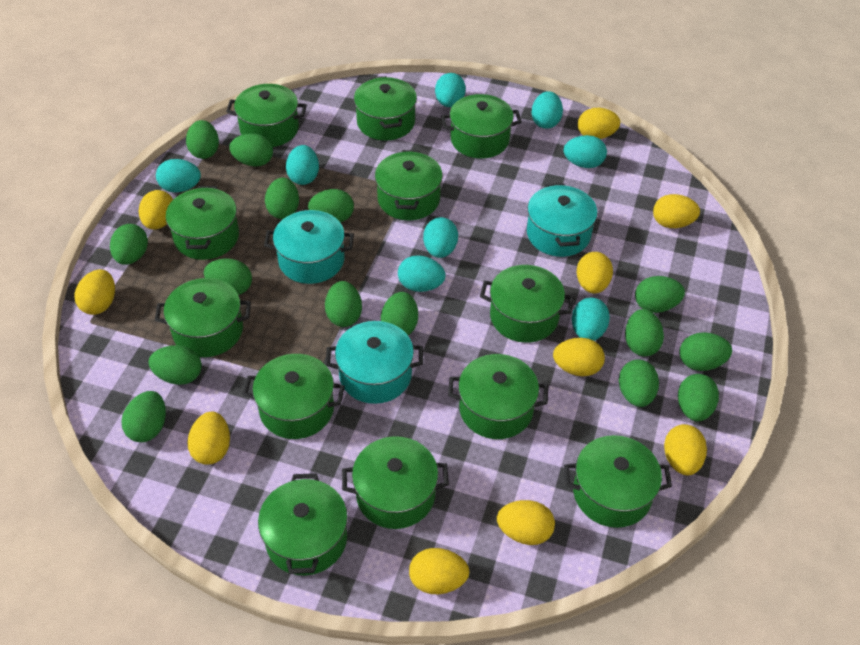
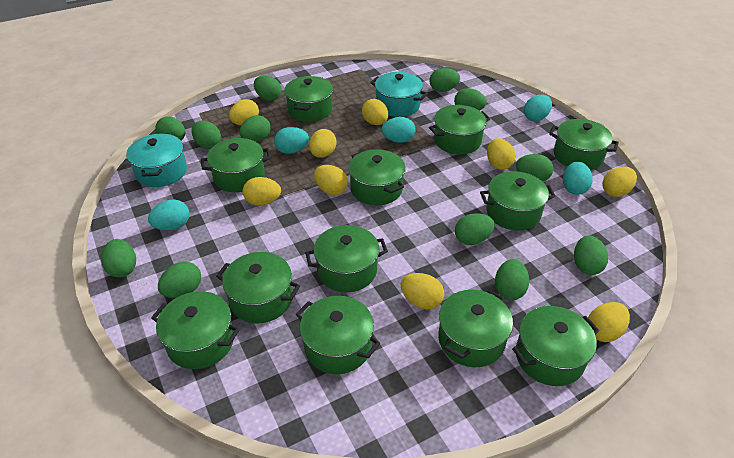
green egg: [110,224,148,265] [122,391,166,442] [148,345,202,385] [186,120,219,159] [204,258,252,295] [229,133,273,167] [265,177,299,219] [308,189,354,222] [325,281,362,327] [381,292,418,335] [619,359,659,407] [625,309,664,356] [635,276,685,313] [678,374,719,421] [679,332,732,371] = 15 -> [101,239,136,278] [155,116,185,140] [158,262,201,298] [191,121,221,149] [239,115,271,142] [254,75,281,101] [429,68,460,92] [454,88,487,111] [455,213,495,245] [495,259,529,300] [516,154,554,182] [574,236,608,275] = 12
turquoise egg: [156,159,201,192] [286,145,319,185] [398,255,446,292] [423,217,458,258] [435,73,466,107] [532,91,563,129] [564,135,607,168] [572,298,610,341] = 8 -> [148,200,189,230] [274,127,309,154] [382,117,416,143] [524,95,552,121] [563,162,593,195] = 5
turquoise pot: [264,210,354,284] [326,321,423,404] [527,183,598,257] = 3 -> [126,133,187,187] [370,72,428,117] = 2
yellow egg: [74,269,115,315] [139,190,173,230] [187,411,230,465] [409,548,469,594] [497,500,555,545] [553,338,605,376] [577,252,613,293] [578,108,620,139] [653,194,700,228] [664,424,707,475] = 10 -> [229,99,259,125] [242,177,281,206] [309,129,337,158] [314,165,348,195] [362,99,388,125] [401,273,444,309] [487,138,515,170] [588,302,630,342] [602,167,637,197] = 9

